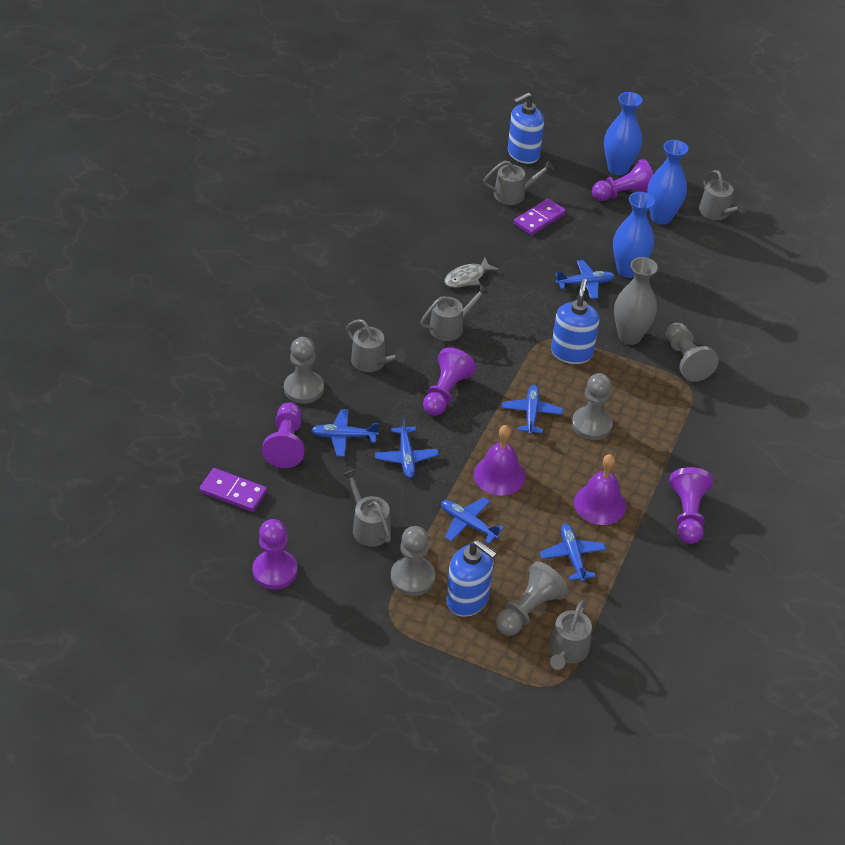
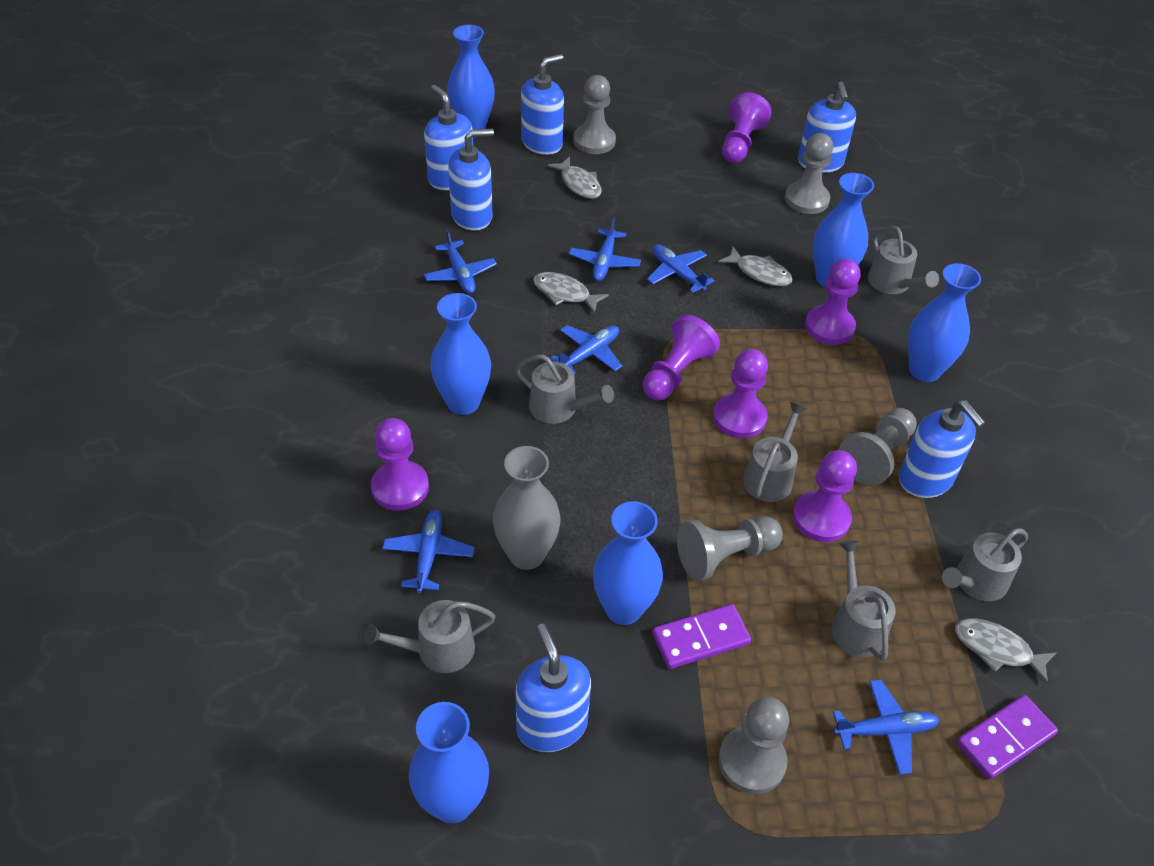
blue soap dispenser: [446,540,497,617] [508,92,544,164] [551,279,599,364] = 3 -> [424,85,473,190] [448,129,494,231] [516,624,591,752] [521,54,564,155] [798,82,856,173] [899,400,985,498] = 6
blue vase: [604,92,643,176] [613,192,655,278] [647,140,688,225] = 3 -> [409,702,489,824] [430,293,491,415] [447,25,495,130] [593,501,663,625] [813,173,874,287] [908,263,981,382] = 6
grey fish: [444,257,499,288] = 1 -> [533,272,609,314] [548,157,602,199] [718,246,793,286] [955,619,1056,685] = 4
purple bell: [474,425,525,496] [574,454,626,525] = 2 -> none = 0
purple pawn: [253,519,297,589] [262,402,305,468] [423,348,476,416] [592,159,653,201] [670,467,713,544] = 5 -> [371,418,429,511] [643,314,720,401] [713,349,768,438] [722,92,772,163] [793,450,857,542] [805,259,861,345] = 6

